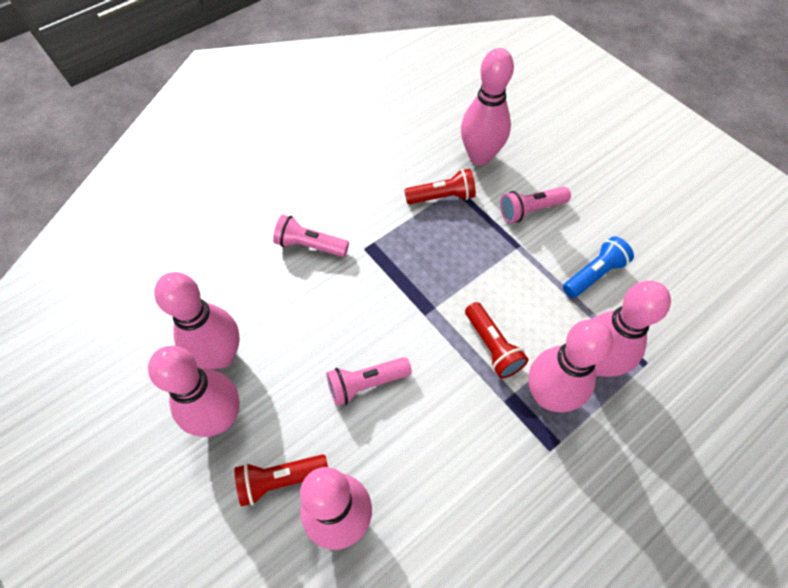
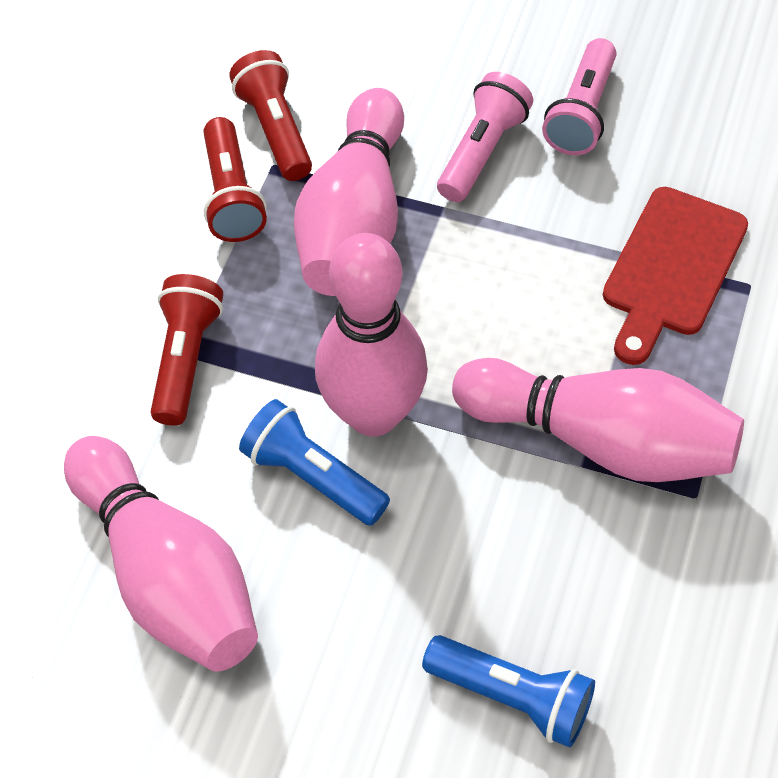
blue flashlight: [563,236,634,298] = 1 -> [239,399,390,525] [422,635,595,747] = 2
pink bowling pin: [148,346,240,437] [154,272,240,369] [300,467,372,550] [461,48,514,165] [528,319,613,413] [593,281,671,377] = 6 -> [64,436,258,671] [294,88,404,296] [315,233,428,437] [452,358,744,482] = 4
pink flashlight: [273,215,349,257] [326,357,412,406] [500,187,571,223] = 3 -> [437,72,533,202] [542,38,616,155] = 2
red cutting board: none = 0 -> [603,187,748,365] = 1

